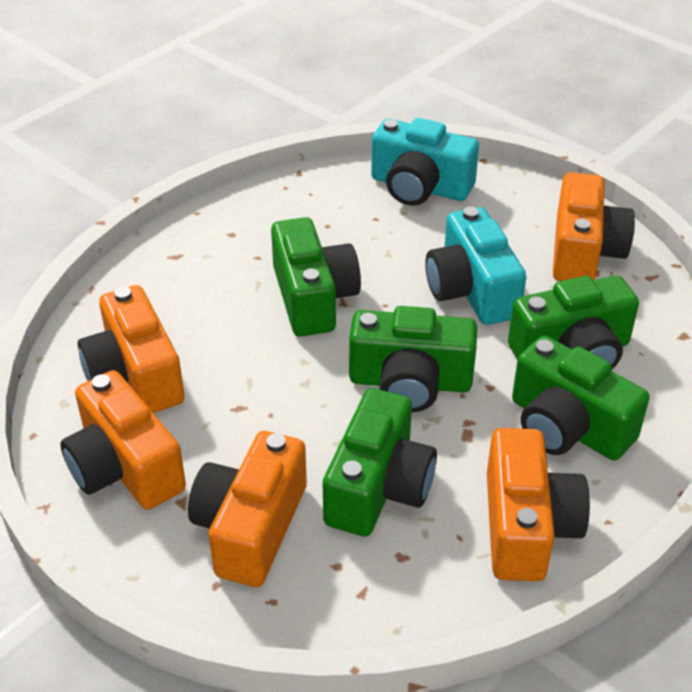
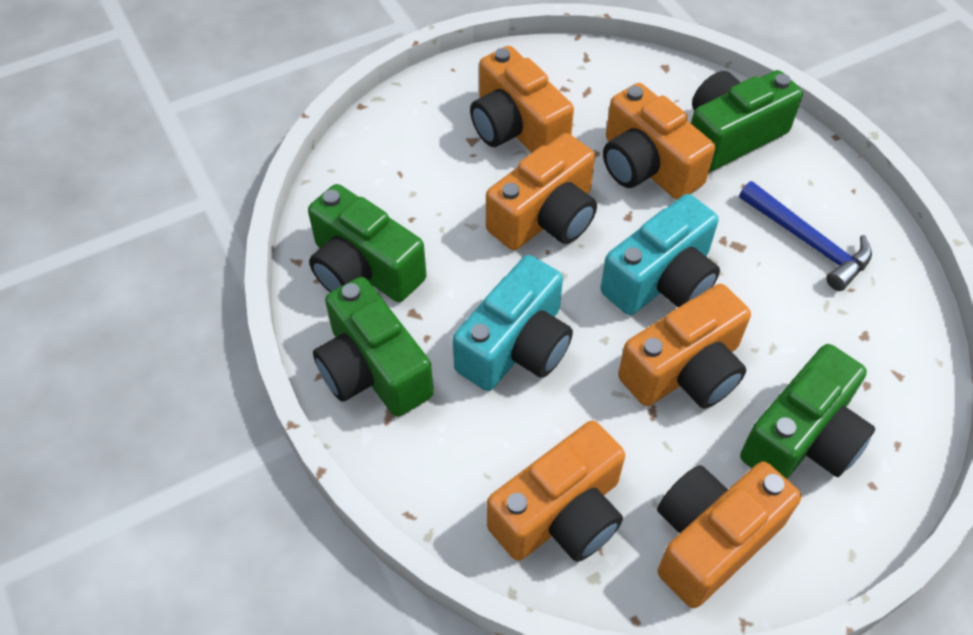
blue hammer: none = 0 -> [739,181,872,291] = 1
green camera: [271,217,361,337] [323,388,437,536] [349,306,477,412] [508,276,639,370] [512,335,649,461] = 5 -> [308,184,427,302] [313,277,434,417] [691,70,803,171] [740,344,875,479] = 4
orange camera: [61,370,186,510] [78,285,185,413] [188,431,307,587] [487,428,590,581] [553,172,635,281] = 5 -> [470,46,574,153] [486,133,597,250] [487,421,625,562] [603,83,715,200] [618,284,751,409] [657,462,801,608] = 6

